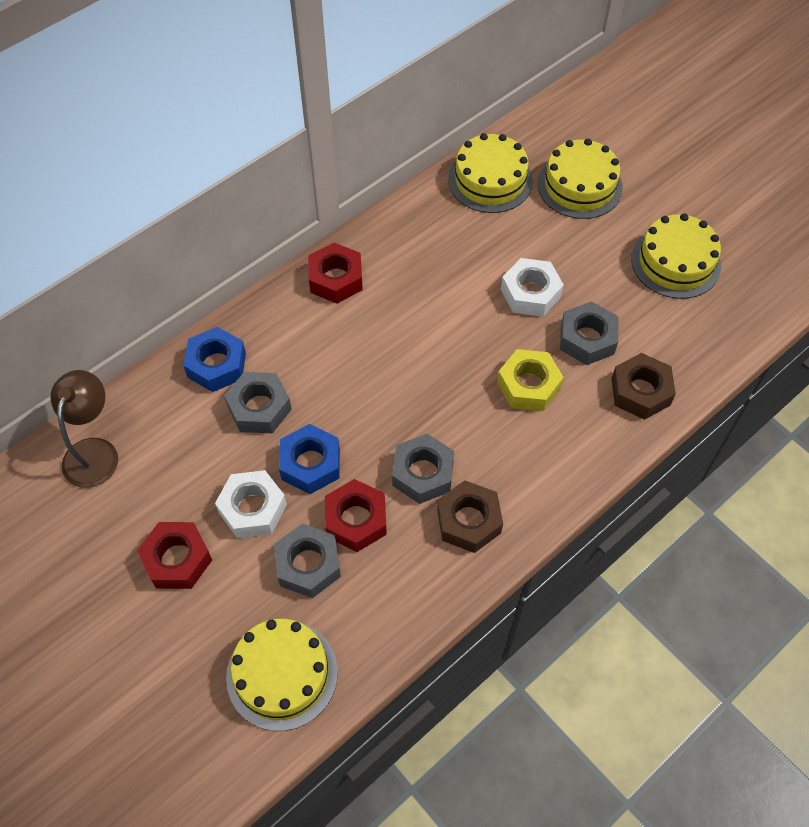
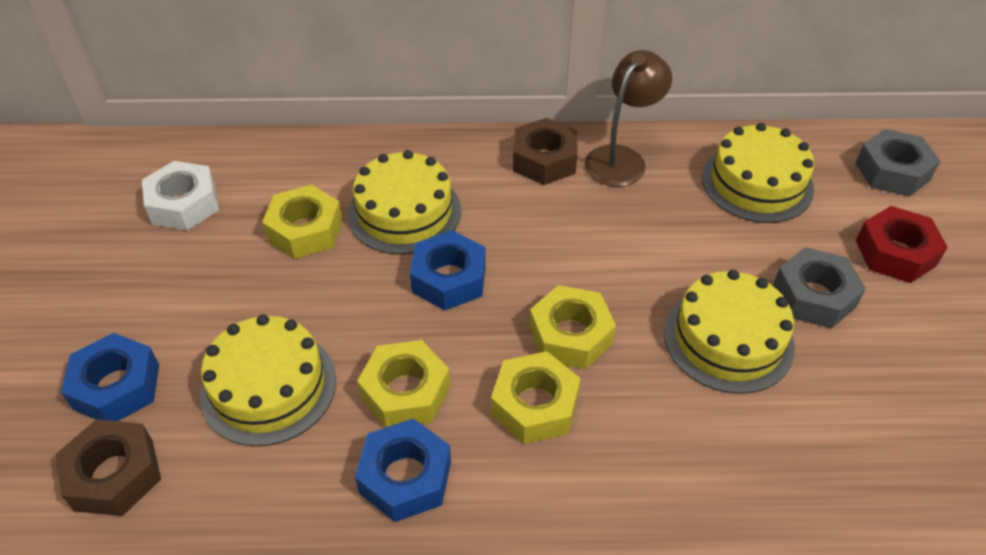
blue nut: [183,327,246,392] [279,424,340,494] = 2 -> [61,333,159,421] [355,418,451,522] [410,230,486,310] = 3
grey nut: [224,372,292,433] [274,523,341,598] [392,434,454,504] [560,301,618,365] = 4 -> [773,247,866,329] [856,129,940,197] = 2
red nut: [137,522,212,589] [308,243,363,304] [325,479,387,552] = 3 -> [856,206,948,283] = 1
white nut: [215,470,287,538] [501,258,564,317] = 2 -> [142,161,219,230] = 1
yellow nut: [497,349,564,411] = 1 -> [262,184,343,259] [357,340,450,428] [491,351,581,444] [529,285,616,369] = 4

